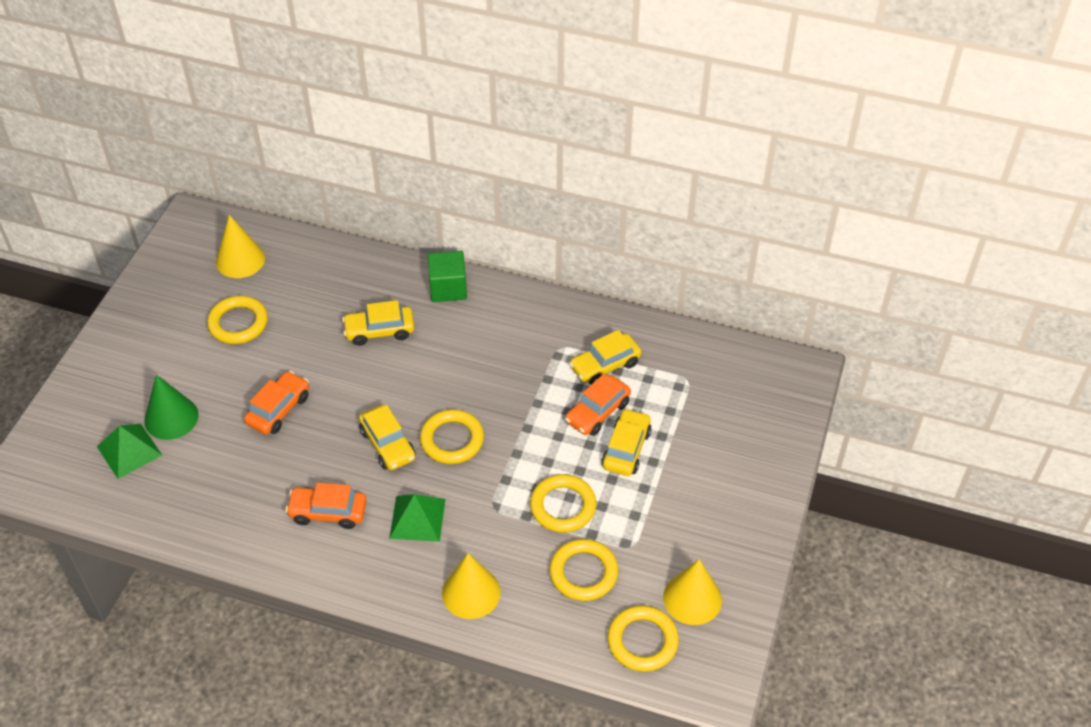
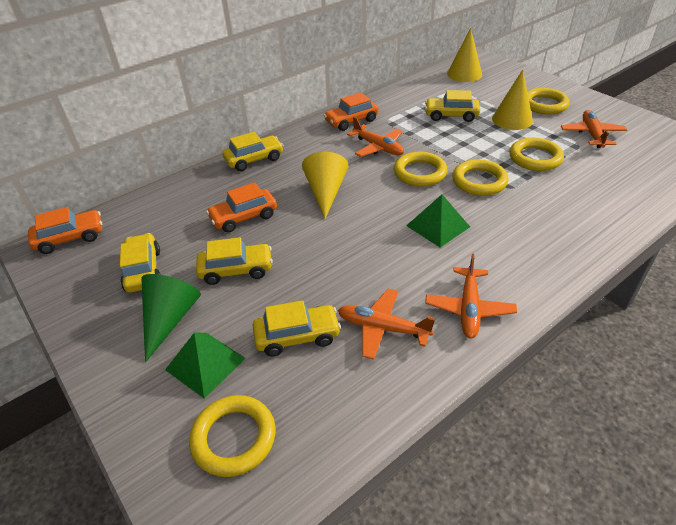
green cube: [428,251,467,302] = 1 -> none = 0
orange plane: none = 0 -> [338,289,435,359] [347,117,404,157] [425,253,517,338] [561,110,627,148] = 4
yellow car: [342,300,415,346] [359,405,416,470] [569,330,641,385] [601,408,652,476] = 4 -> [120,233,161,292] [196,237,273,285] [222,132,284,171] [253,300,341,357] [425,90,480,122] = 5

